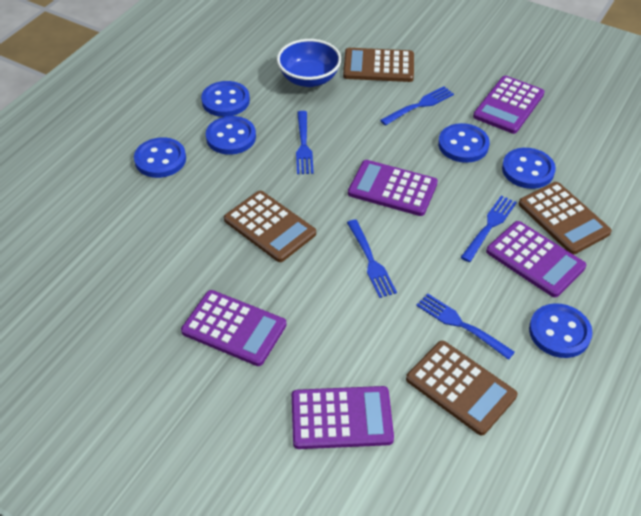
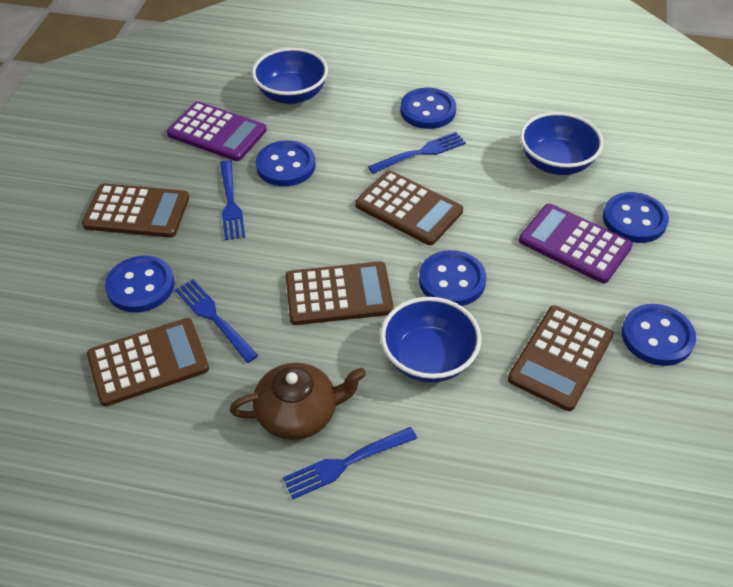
blue bowl: [277,39,341,87] = 1 -> [252,48,328,104] [380,297,481,383] [520,112,604,175] = 3
blue fork: [296,111,314,174] [347,219,397,298] [380,86,454,126] [416,293,515,360] [461,196,517,262] = 5 -> [175,280,258,363] [220,160,245,240] [283,427,417,499] [368,132,466,174] = 4
brown calculator: [224,191,316,262] [343,48,414,82] [406,341,517,435] [519,182,612,255] = 4 -> [82,183,189,238] [87,318,209,406] [286,261,394,325] [356,171,463,245] [508,306,613,411] = 5
brown teapot: none = 0 -> [230,363,366,440] = 1
purple calculator: [181,290,286,366] [292,386,394,449] [348,160,438,216] [473,76,545,134] [486,221,586,297] = 5 -> [167,101,267,161] [519,204,633,283] = 2

